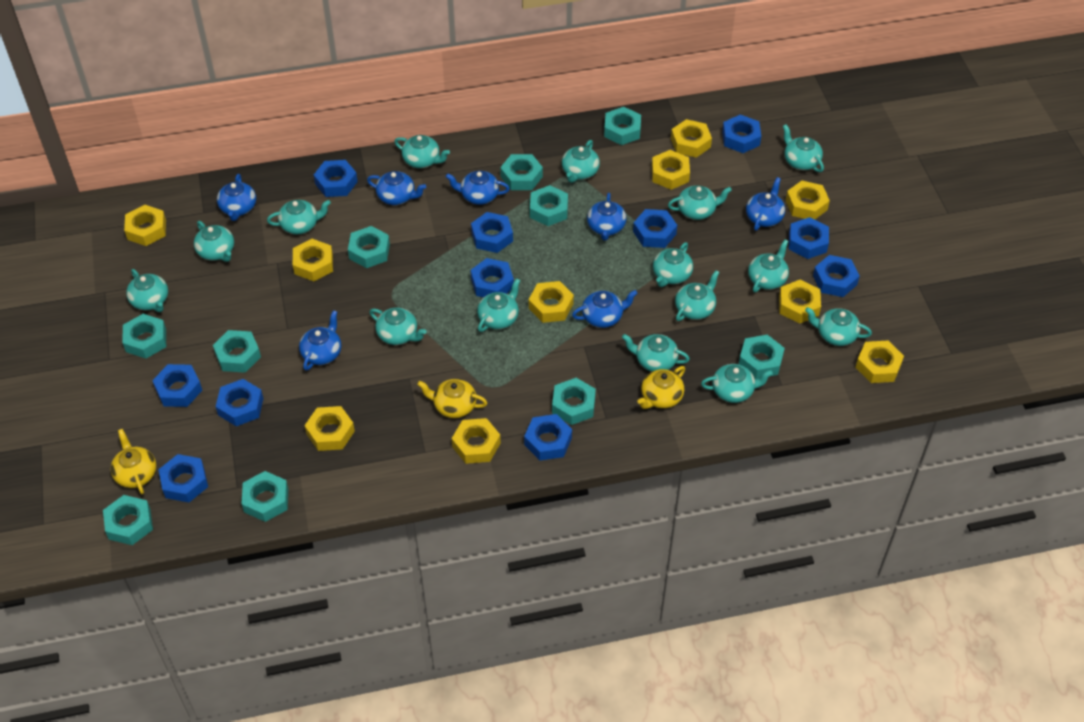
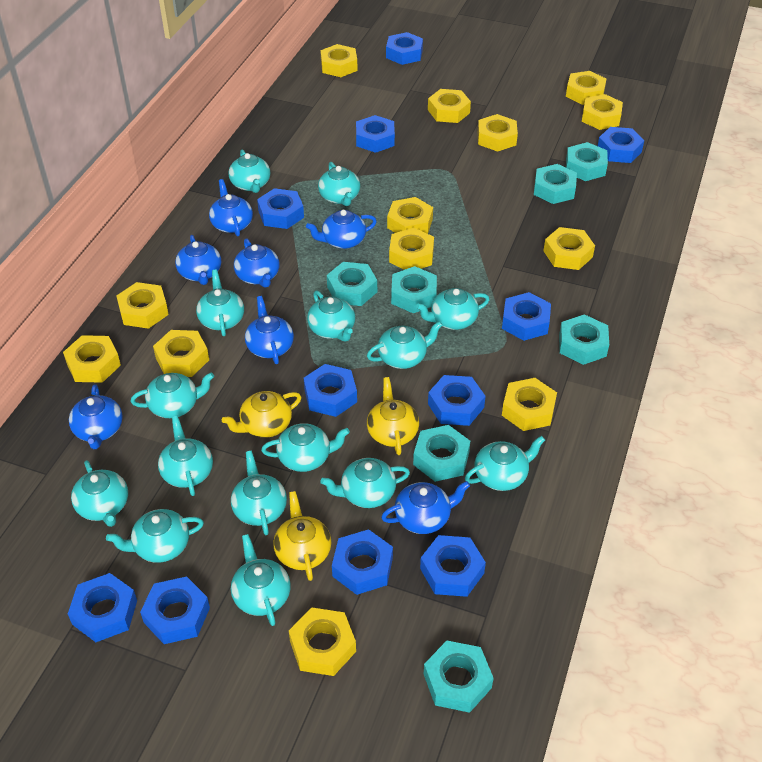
turquoise nut: [103,495,153,545] [122,314,166,358] [213,330,261,373] [241,471,288,522] [348,226,390,268] [500,154,543,190] [530,185,568,226] [552,378,596,425] [604,107,641,145] [739,335,785,379] = 10 -> [327,262,377,306] [391,266,437,313] [413,425,470,482] [424,641,494,713] [534,164,577,204] [559,314,609,365] [566,142,608,181] = 7
yellow nut: [124,205,166,246] [293,239,333,281] [304,406,355,451] [452,418,501,464] [529,281,574,323] [652,150,690,190] [671,119,712,158] [779,280,821,324] [786,181,830,219] [855,340,904,383] = 10 -> [63,335,121,383] [116,282,169,329] [153,330,209,377] [289,607,356,676] [320,44,357,77] [387,197,433,234] [389,228,434,270] [428,89,471,123] [478,114,518,152] [502,378,557,431] [544,227,595,270] [566,71,606,105] [582,94,623,130] = 13

